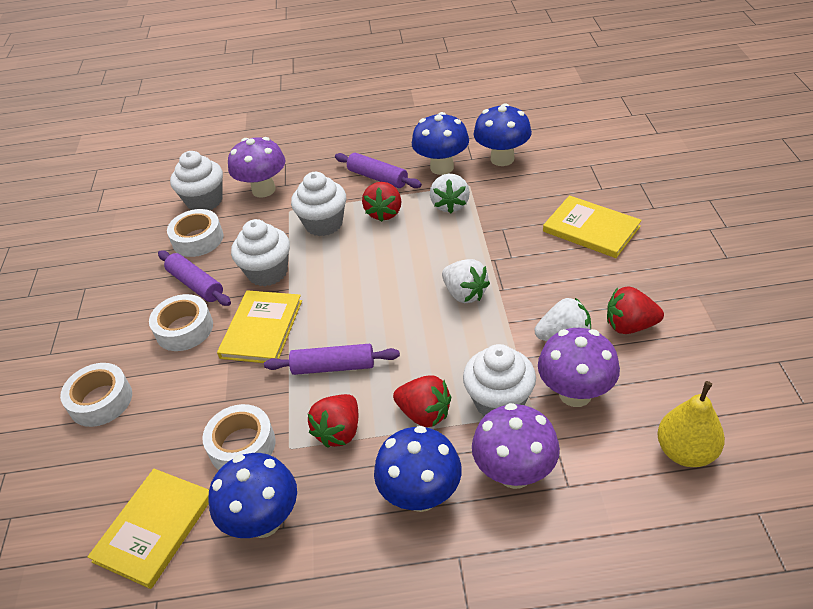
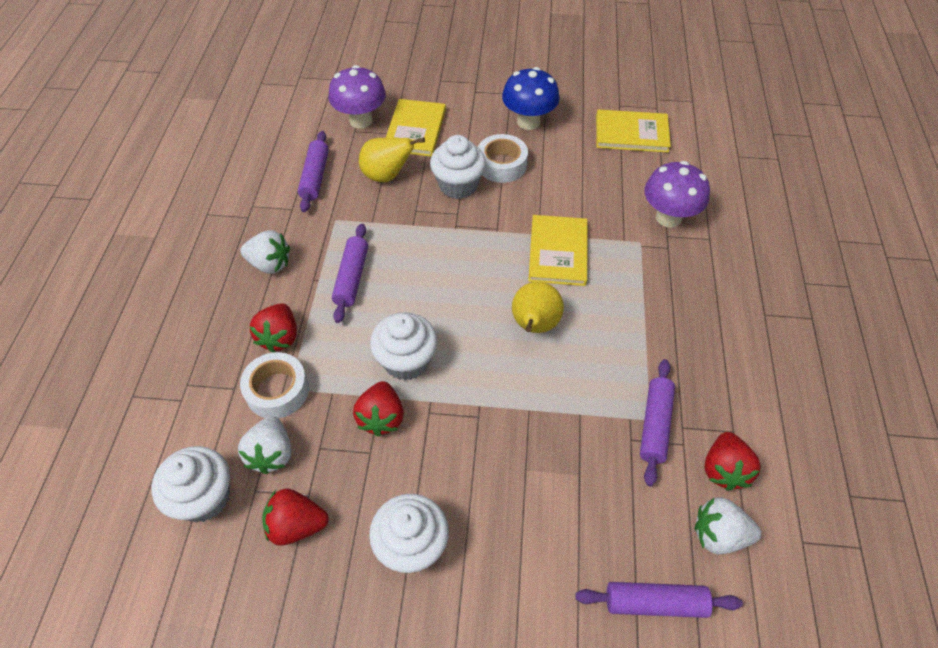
blue mushroom: [208,453,297,538] [374,426,462,512] [412,112,469,175] [473,103,532,166] = 4 -> [502,67,559,130] = 1
purple mushroom: [228,137,285,198] [472,403,560,489] [538,328,620,407] = 3 -> [328,65,386,129] [644,161,710,228] = 2
purple rolling pin: [158,250,231,306] [264,344,400,375] [335,153,422,188] = 3 -> [298,131,329,212] [332,224,368,323] [575,582,743,618] [640,359,675,486] = 4
white tape: [60,363,132,427] [149,294,213,351] [167,209,224,257] [202,404,276,470] = 4 -> [240,352,309,418] [478,134,528,183] = 2
yellow pear: [657,381,725,467] = 1 -> [359,137,425,182] [512,282,564,333] = 2

